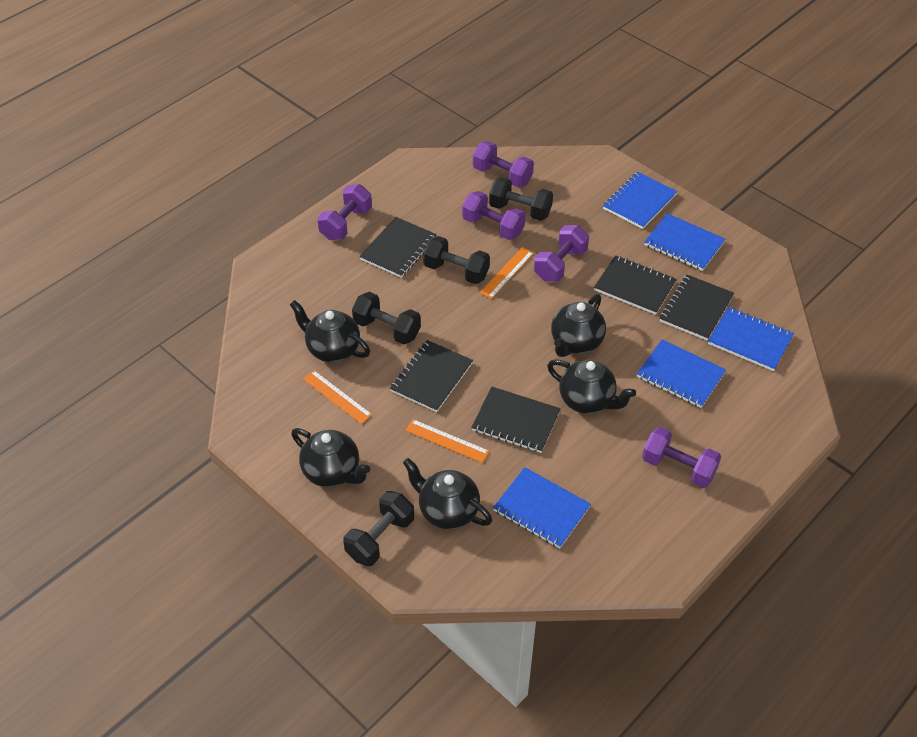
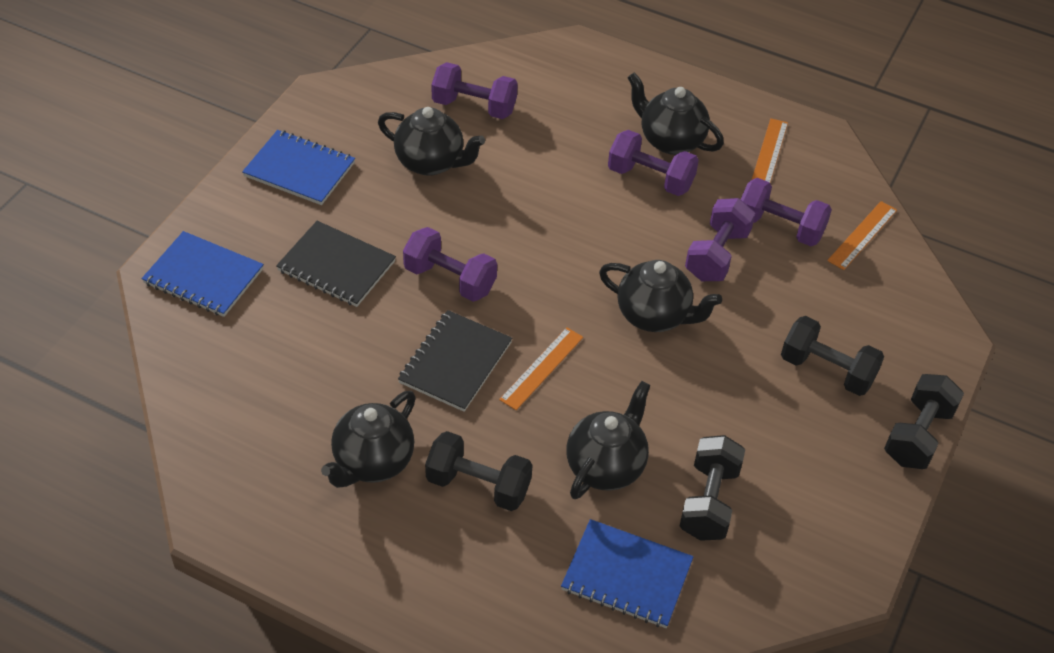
black notebook: [360,217,437,278] [390,340,473,412] [471,387,561,453] [594,255,677,315] [660,275,734,340] = 5 -> [276,221,396,307] [398,310,512,412] = 2
blue notebook: [493,467,591,548] [603,172,678,229] [637,339,726,408] [644,213,725,271] [708,307,794,371] = 5 -> [142,231,264,317] [242,130,355,205] [561,519,694,628] = 3

